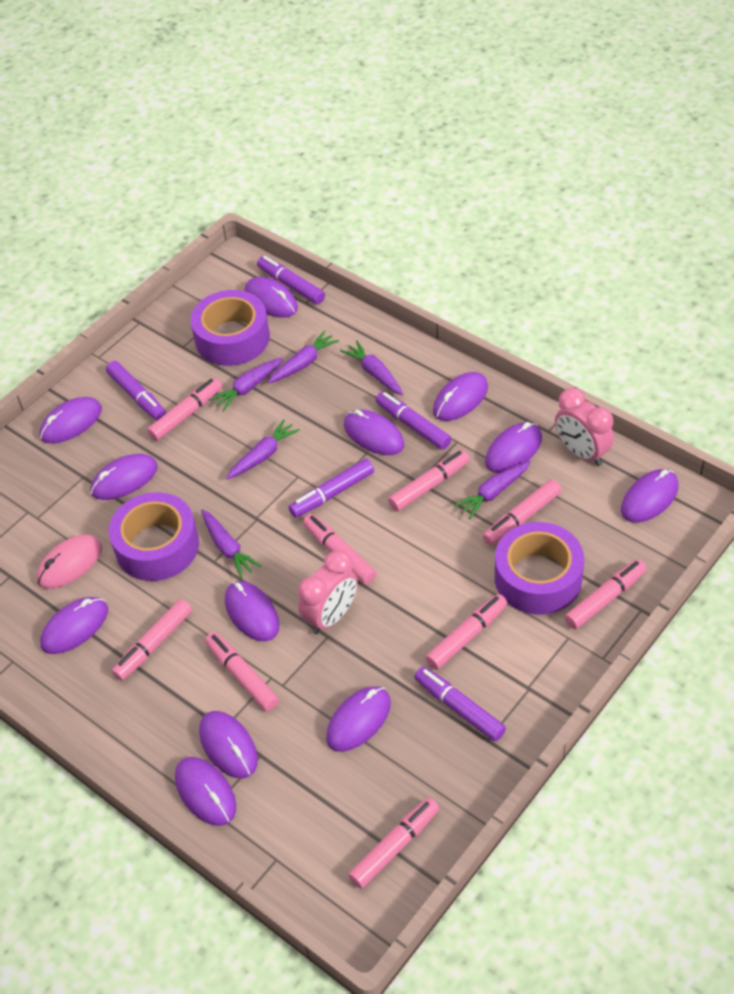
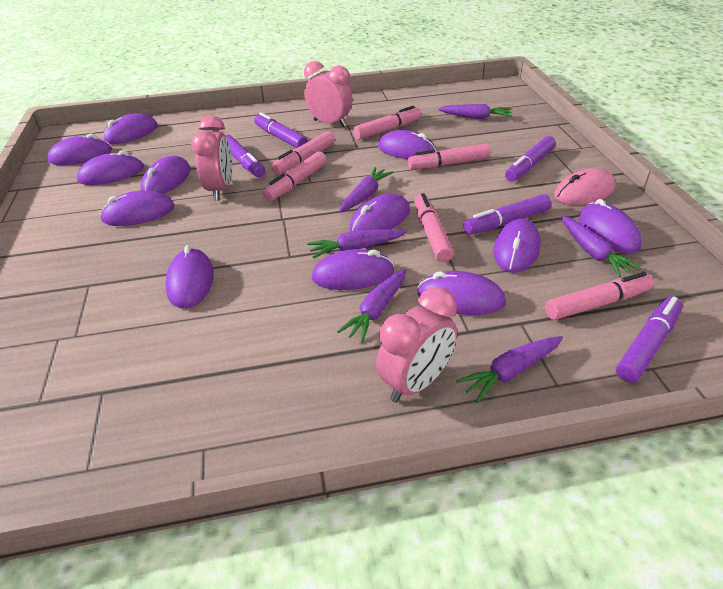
pink clock: [298,550,358,635] [555,388,614,466] = 2 -> [191,115,232,201] [304,61,353,127] [376,287,457,403] = 3
pink marker: [112,599,192,681] [147,378,222,441] [205,632,279,711] [303,514,376,584] [348,797,439,889] [388,450,470,511] [425,594,508,670] [483,479,562,546] [564,559,647,629] = 9 -> [263,151,327,201] [271,131,335,175] [353,106,421,140] [408,143,490,170] [414,193,454,262] [545,272,654,320] = 6
purple tape: [109,492,199,581] [191,290,270,366] [495,522,584,615] = 3 -> none = 0

